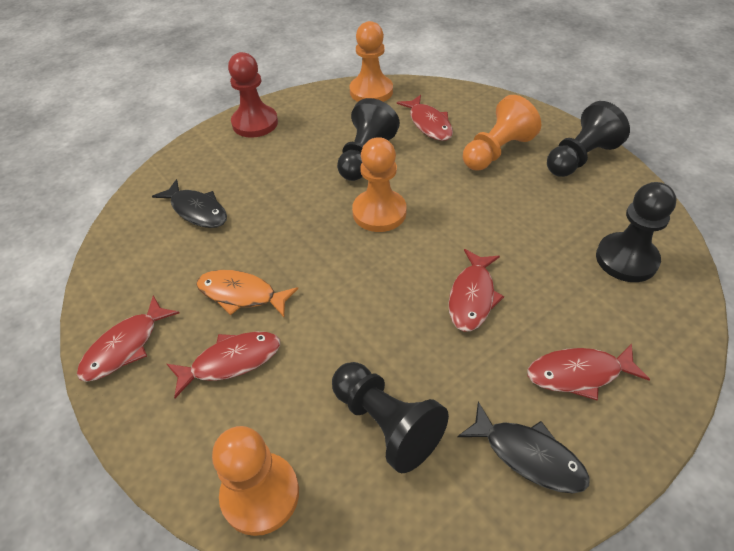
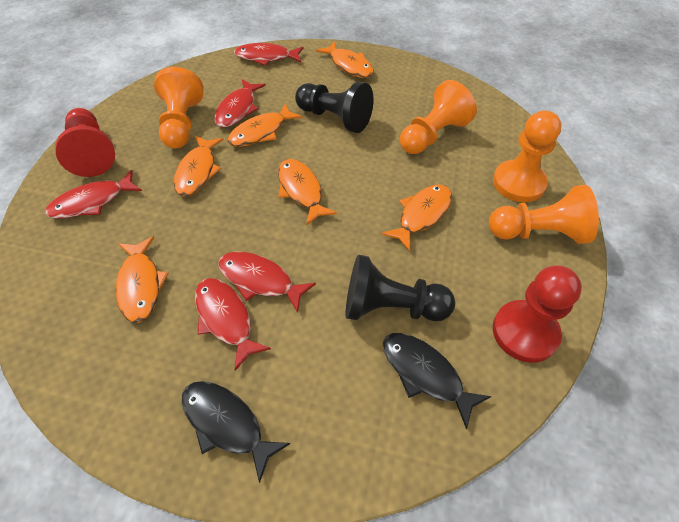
black pawn: [332,362,449,473] [337,98,400,181] [547,101,630,177] [596,182,676,282] = 4 -> [295,82,373,133] [346,255,455,321] = 2
orange fish: [196,270,298,317] = 1 -> [116,236,169,323] [174,136,224,196] [227,104,303,147] [278,159,337,226] [316,41,374,78] [381,184,452,251] = 6
red pawn: [228,52,278,138] = 1 -> [55,108,115,177] [493,265,582,363] = 2

